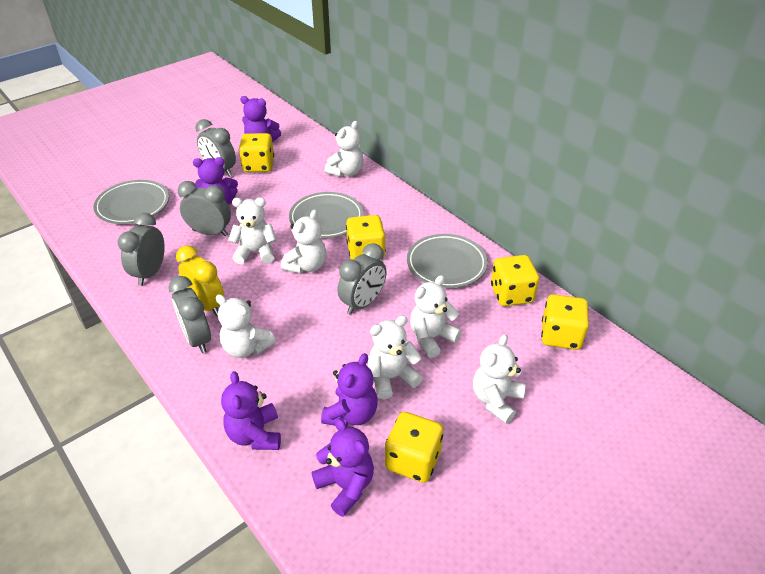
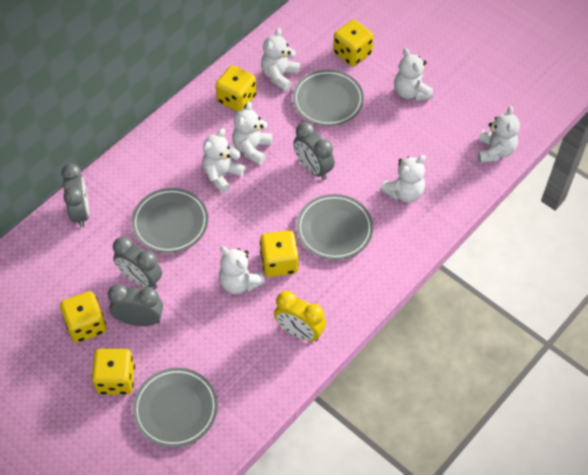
grey clock: [118,213,165,286] [168,276,211,353] [178,181,231,236] [195,119,236,177] [338,243,387,315] = 5 -> [61,164,89,227] [108,284,163,326] [113,236,162,289] [293,122,335,180] = 4
grey plate: [93,180,169,224] [289,192,364,238] [407,234,488,288] = 3 -> [131,188,208,253] [133,368,218,447] [293,70,364,126] [296,194,373,260] = 4
purple teddy bear: [193,157,238,205] [221,371,281,450] [240,96,281,142] [312,418,374,517] [321,353,378,427] = 5 -> none = 0

